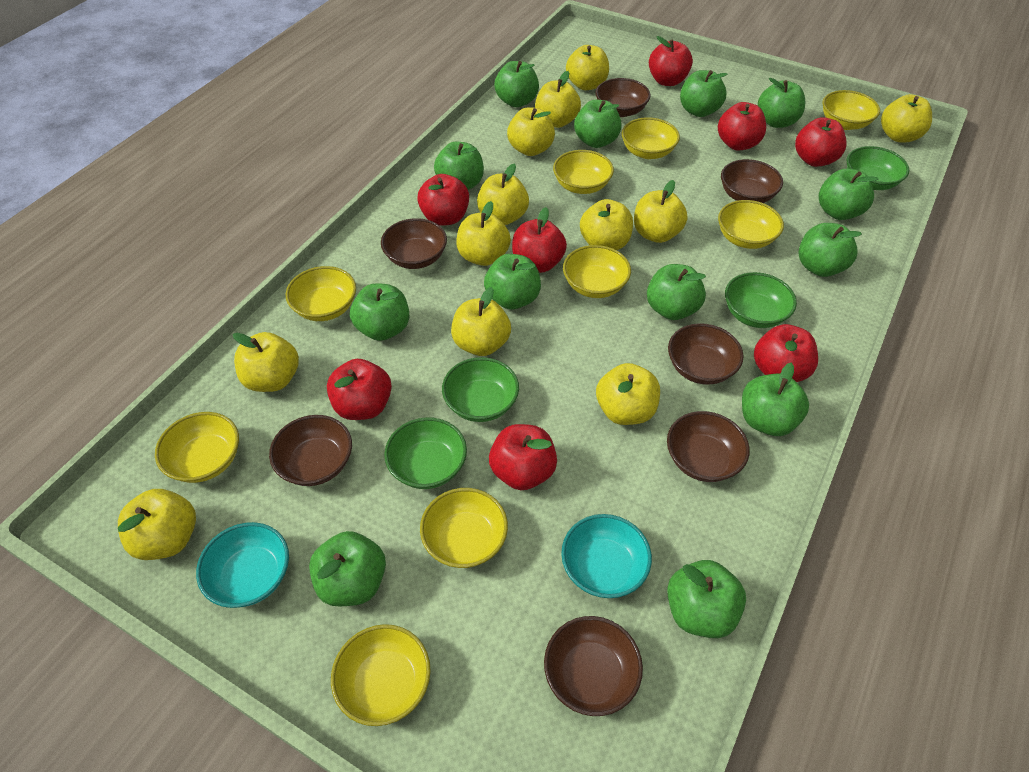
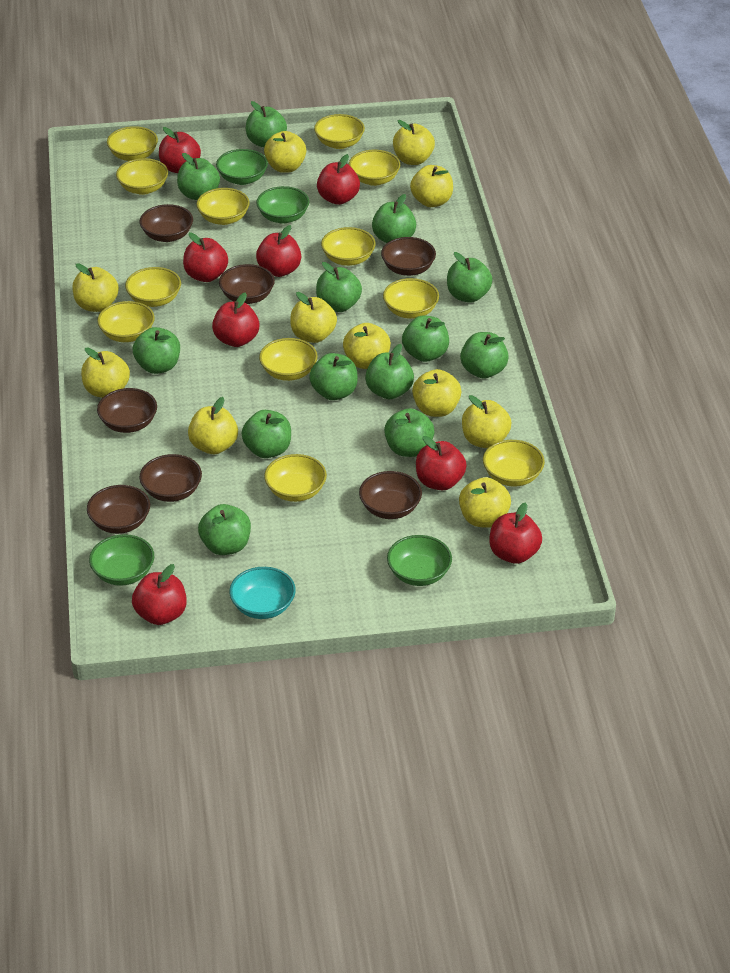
turquoise bowl: [196,522,289,608] [561,514,652,598] = 2 -> [229,567,296,619] = 1
yellow apple: [118,489,196,560] [233,332,299,392] [451,287,511,356] [456,201,511,266] [477,163,529,225] [507,107,555,156] [535,71,581,128] [566,45,609,90] [580,199,633,250] [596,363,660,425] [634,180,688,243] [881,94,932,142] = 12 -> [72,263,119,312] [81,348,130,398] [188,397,238,454] [264,131,306,173] [290,292,337,343] [343,323,391,369] [393,120,435,165] [410,165,453,207] [412,369,462,417] [459,477,511,528] [462,395,512,448] = 11
yellow bowl: [155,412,239,483] [286,266,356,321] [331,624,431,726] [420,488,508,568] [553,150,614,194] [563,245,631,298] [621,117,680,159] [718,200,784,249] [822,90,880,130] = 9 -> [97,301,155,342] [107,126,158,161] [116,158,168,195] [125,267,181,307] [196,188,250,225] [259,338,318,381] [264,454,327,502] [314,114,365,149] [321,227,376,266] [349,150,400,186] [383,278,439,319] [483,440,545,487] = 12

